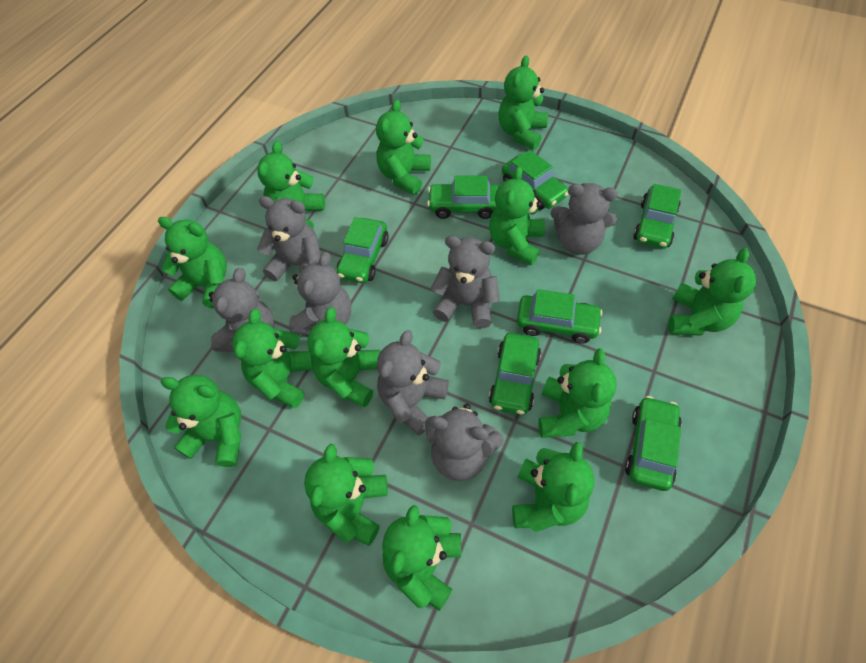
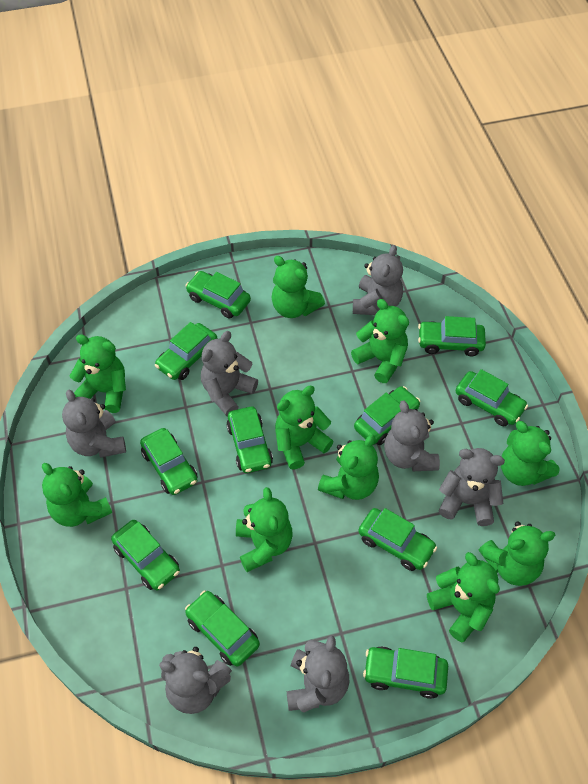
green car: [336,217,389,283] [427,176,499,219] [489,333,541,415] [502,150,569,210] [517,289,603,344] [625,396,682,491] [633,184,681,249] = 7 -> [111,520,180,590] [140,428,198,495] [155,322,217,380] [185,271,251,319] [185,590,260,667] [226,407,273,473] [354,386,420,445] [358,508,437,571] [363,646,448,699] [418,316,486,356] [456,369,528,426] = 11
green teddy bear: [158,217,227,309] [161,375,241,467] [232,309,313,408] [257,141,325,229] [304,444,388,546] [307,307,380,408] [376,99,431,195] [382,505,461,611] [489,166,545,265] [498,55,548,150] [512,442,595,532] [538,348,617,438] [668,248,756,336] = 13 -> [42,463,112,527] [70,334,126,413] [236,487,293,572] [272,256,325,318] [275,386,334,470] [318,434,379,500] [351,299,409,383] [427,552,500,642] [479,522,556,586] [501,421,560,486] = 10

